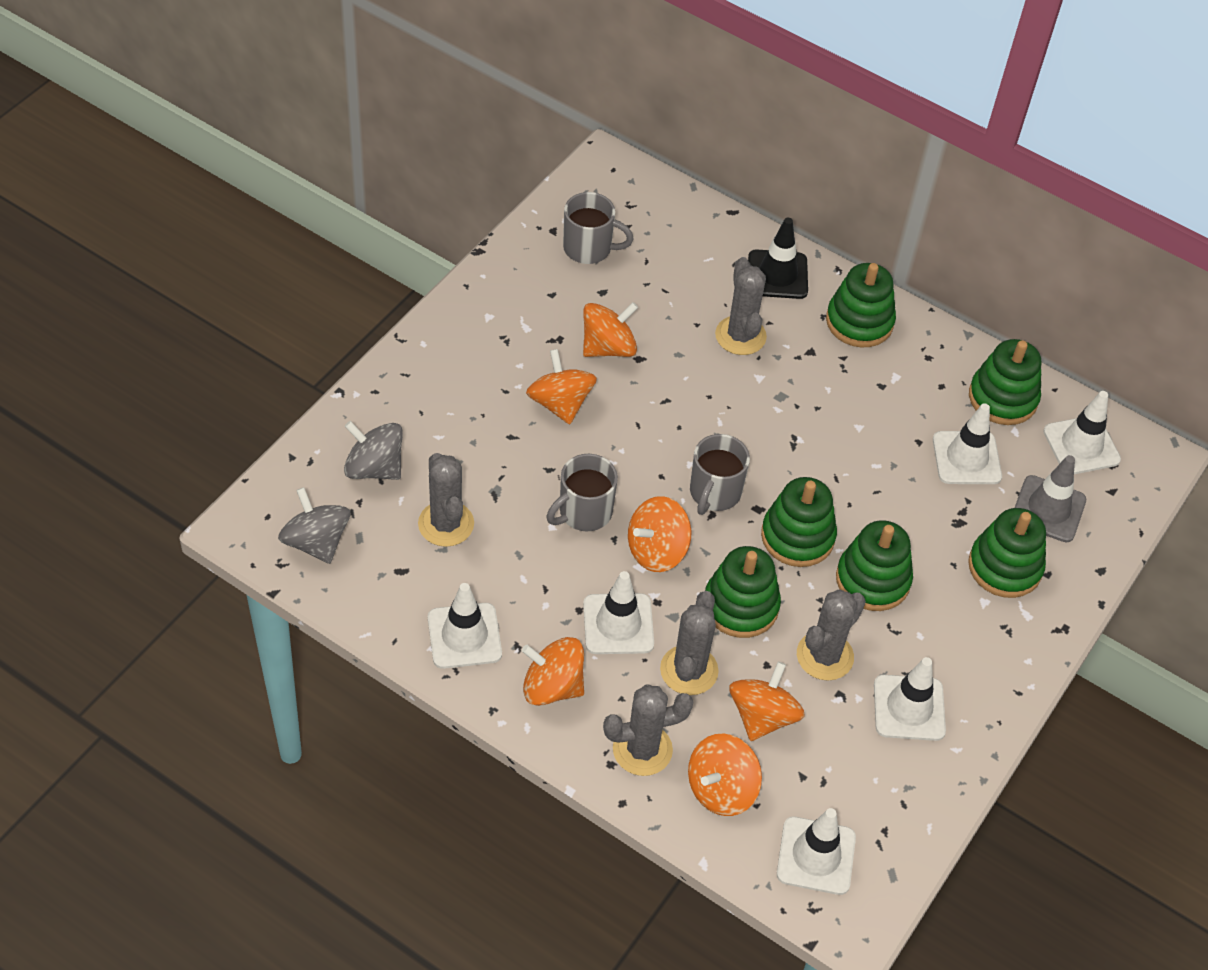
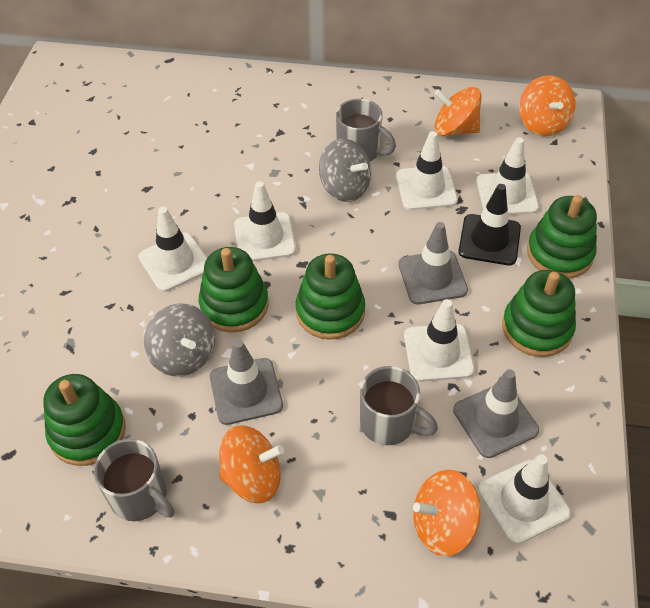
green stacking toy: [705,546,781,638] [761,477,837,567] [826,263,896,347] [836,520,913,611] [968,508,1046,598] [969,339,1041,425] = 6 -> [43,374,126,466] [199,247,268,332] [296,253,365,340] [502,270,576,357] [527,195,597,278] = 5
grey cactus: [418,453,474,547] [603,684,693,776] [660,591,719,695] [715,257,767,355] [797,589,866,680] = 5 -> none = 0
grey traffic cone: [1014,455,1086,542] = 1 -> [210,339,283,425] [398,222,468,304] [453,369,539,458] = 3
orange spinning top: [522,637,584,706] [526,349,597,424] [583,302,638,357] [628,496,691,572] [688,734,762,816] [729,662,805,741] = 6 -> [219,425,284,503] [413,470,481,556] [434,87,482,136] [519,75,576,136] = 4

